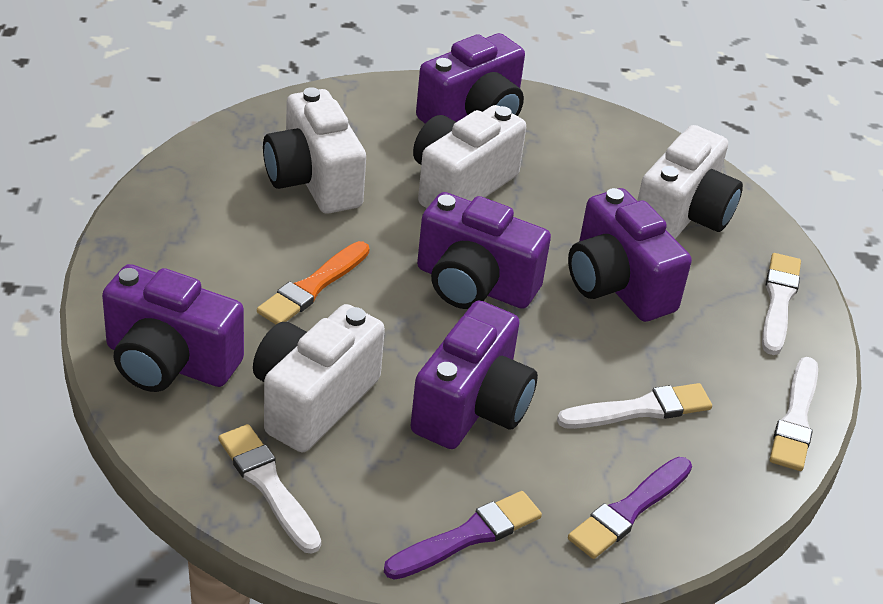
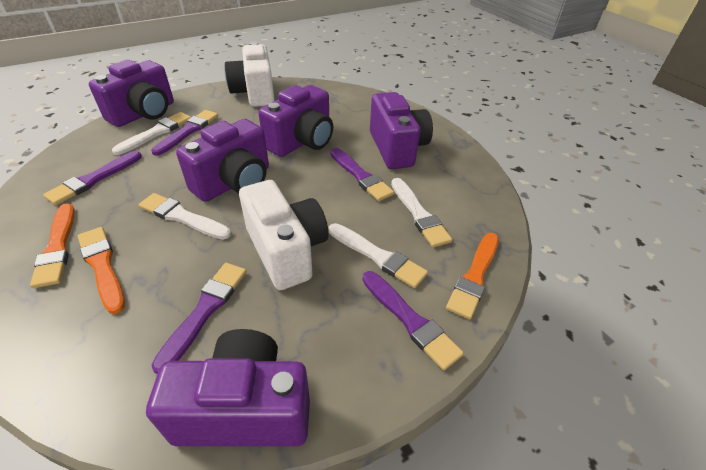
orange brush: [257,241,370,324] = 1 -> [30,203,75,288] [78,227,125,314] [446,233,499,319] = 3
purple brush: [384,491,542,580] [568,457,692,559] = 2 -> [43,151,142,205] [151,110,218,156] [152,263,247,374] [330,148,394,201] [362,271,464,370] = 5
white camera: [253,304,385,452] [263,87,366,214] [413,105,526,208] [637,125,743,239] = 4 -> [225,41,275,107] [239,180,329,290] = 2

